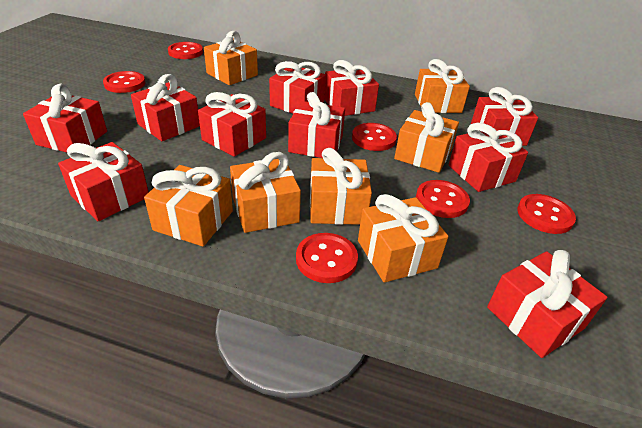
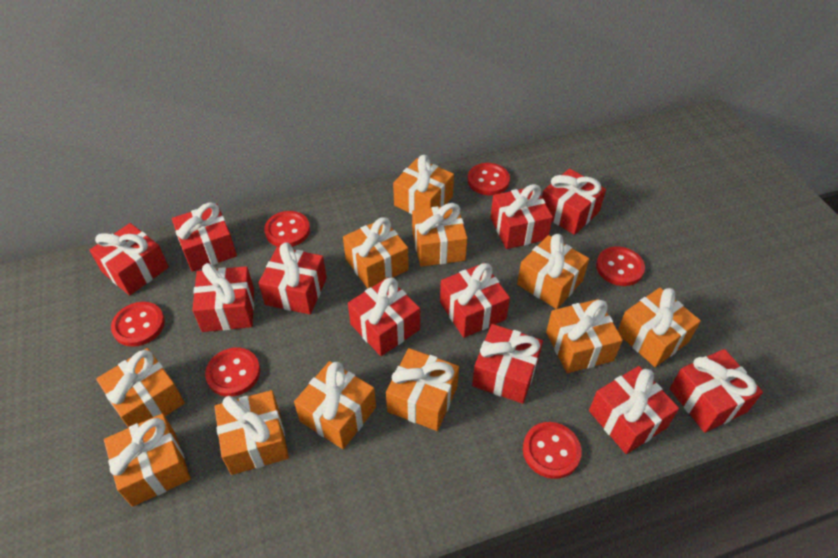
orange gift: [144,165,233,247] [204,31,258,85] [230,152,301,233] [310,148,372,225] [358,194,448,283] [394,102,459,173] [415,59,470,113] = 7 -> [96,348,185,428] [104,414,191,507] [215,390,289,475] [294,361,376,449] [343,217,409,289] [386,348,459,431] [393,155,454,214] [412,203,467,267] [517,234,589,309] [546,299,623,373] [618,288,701,367] = 11
red gift: [23,83,107,152] [58,142,149,221] [131,74,200,141] [198,92,266,157] [269,61,326,113] [288,92,345,158] [324,60,379,116] [448,123,528,192] [471,87,538,146] [487,250,607,358] = 10 -> [90,223,169,295] [172,202,237,272] [192,263,254,332] [259,242,327,314] [348,277,420,356] [440,263,510,338] [472,324,543,404] [490,184,553,249] [542,168,606,235] [589,366,679,454] [670,349,763,433] = 11

